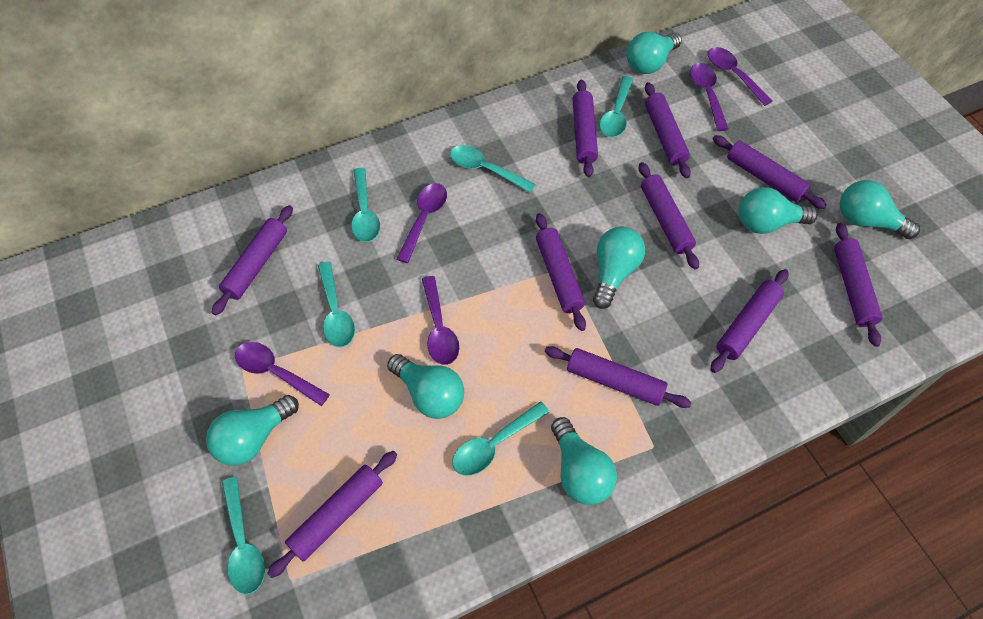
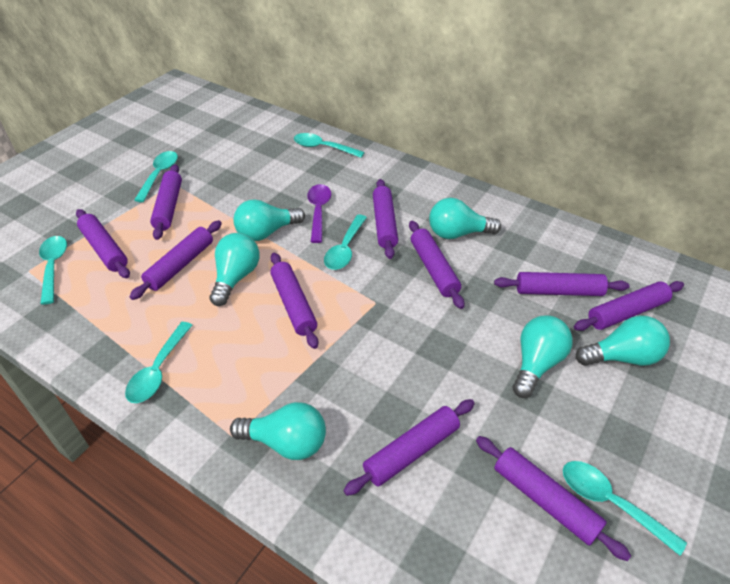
purple spoon: [235,342,330,406] [397,183,447,263] [422,276,459,365] [690,63,728,131] [708,47,772,106] = 5 -> [307,184,331,243] = 1
turquoise light bulb: [206,395,299,465] [387,354,464,419] [551,417,617,505] [593,226,645,309] [627,32,682,74] [739,187,818,234] [840,180,920,239] = 7 -> [209,233,260,306] [230,402,326,460] [233,199,305,241] [429,198,501,239] [513,315,573,398] [576,315,670,366] = 6

